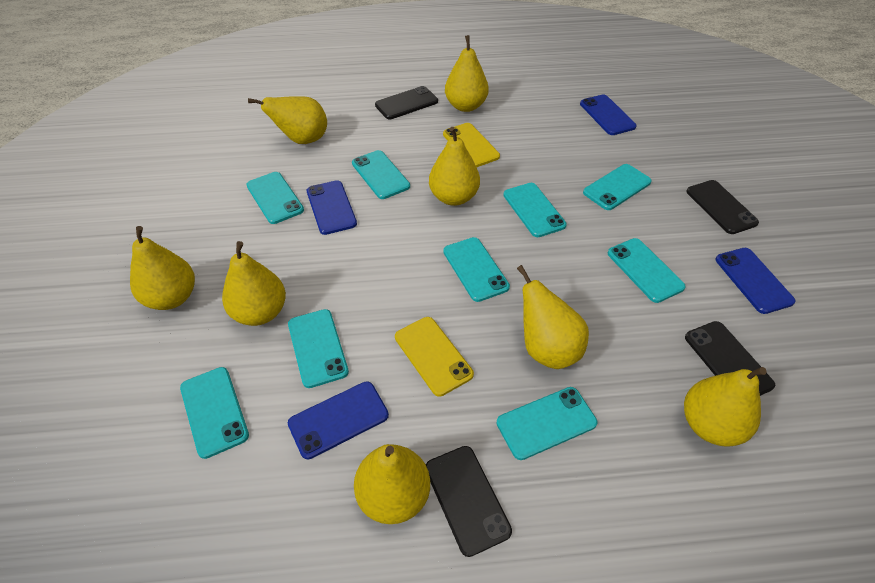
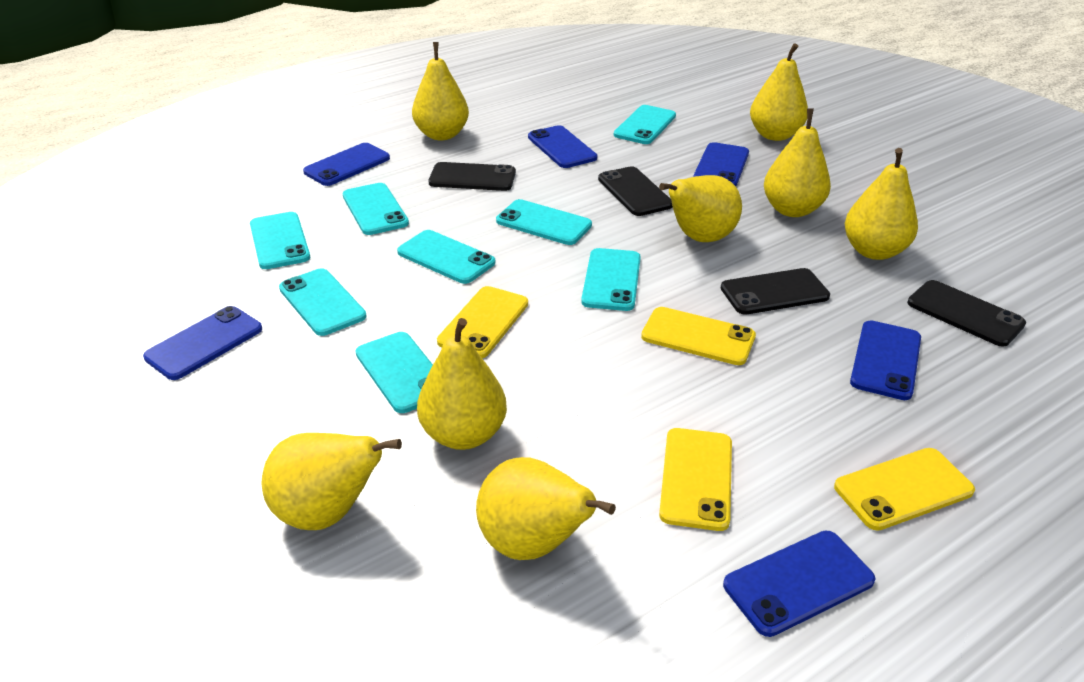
blue phone: [288,381,389,459] [307,180,357,235] [580,94,637,135] [716,248,796,314] = 4 -> [143,306,262,380] [303,143,390,186] [528,125,597,168] [693,142,749,186] [723,530,875,637] [850,320,921,400] = 6
turquoise phone: [180,367,249,459] [246,172,304,224] [288,309,349,388] [352,150,410,199] [443,237,510,302] [496,387,597,460] [503,183,567,237] [583,164,652,210] [608,238,686,303] = 9 -> [250,212,310,269] [279,268,366,336] [343,183,409,235] [356,332,433,413] [397,230,495,284] [496,199,592,245] [581,248,641,311] [614,105,676,144] = 8
yellow phone: [395,317,474,397] [443,123,500,167] = 2 -> [437,286,528,358] [641,307,756,365] [659,428,732,531] [834,448,975,531] = 4

